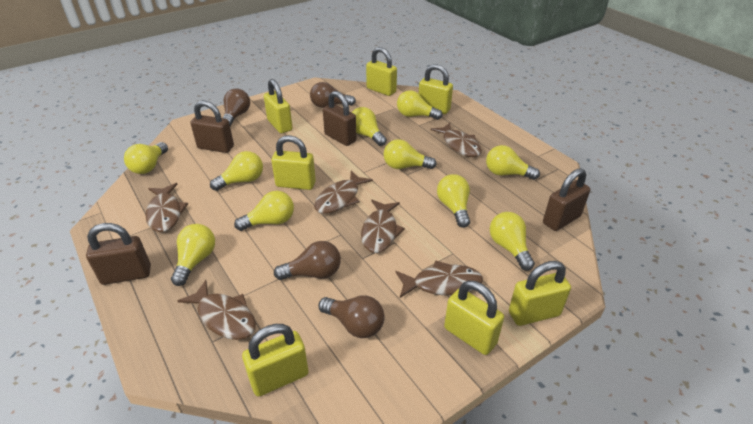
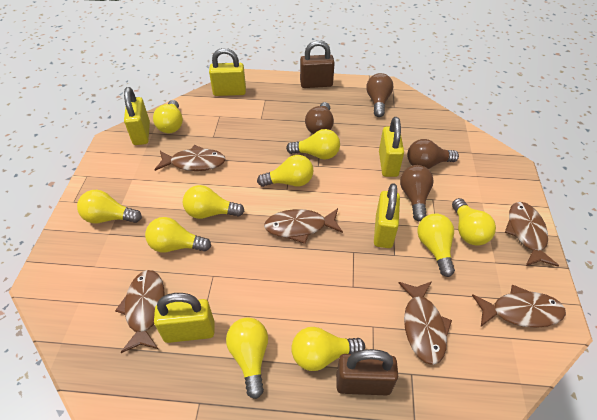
brown padlock: [86,223,151,285] [190,100,234,153] [323,91,357,146] [543,168,590,231] = 4 -> [300,40,335,88] [336,349,398,395] = 2
yellow padlock: [242,324,309,397] [264,79,293,133] [271,135,316,190] [366,47,397,96] [419,64,453,114] [444,281,504,355] [509,261,571,326] = 7 -> [124,87,150,145] [154,293,214,343] [209,48,246,96] [374,183,400,248] [379,117,404,177] = 5

